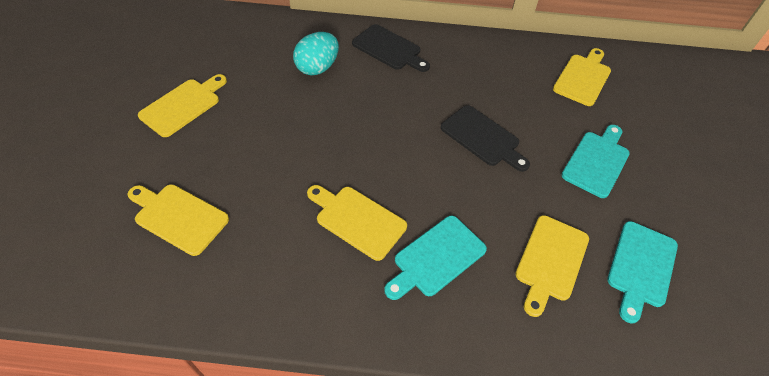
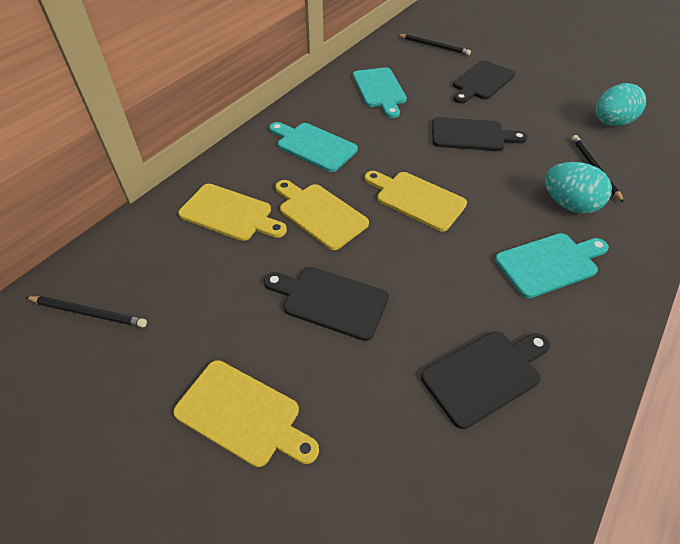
black cutting board: [352,24,430,72] [441,105,530,172] = 2 -> [264,267,389,341] [421,331,550,429] [432,117,527,151] [453,60,515,104] = 4
black pencil: none = 0 -> [26,296,147,328] [398,34,471,55] [572,135,624,203] = 3
turquoise egg: [293,32,339,76] = 1 -> [545,162,612,213] [595,83,646,126] = 2
yellow cutting board: [127,184,229,256] [138,74,227,137] [307,185,407,261] [515,215,589,317] [553,48,611,106] = 5 -> [173,360,319,467] [178,184,287,241] [275,180,369,250] [365,171,467,231] = 4

